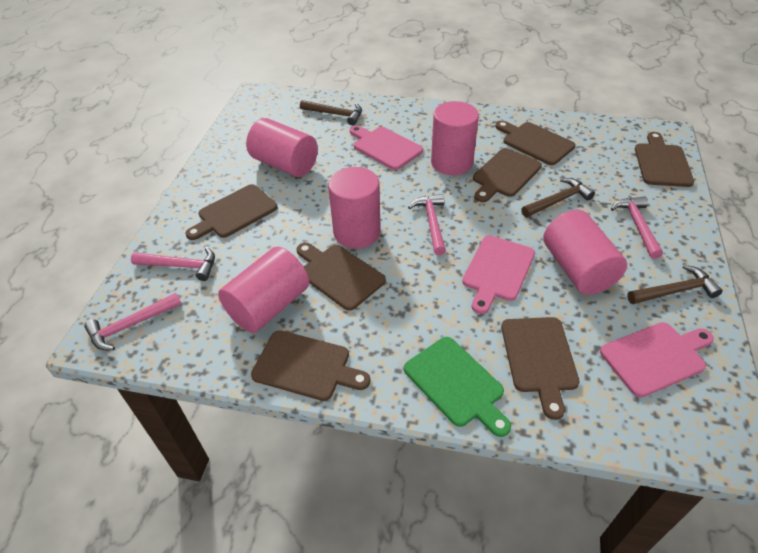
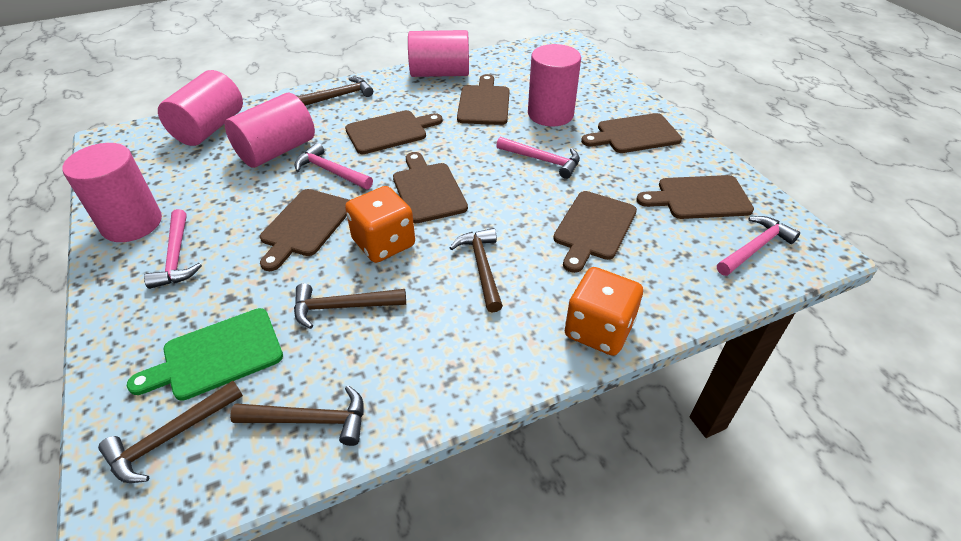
brown hammer: [300,100,362,125] [521,178,595,217] [627,265,722,304] = 3 -> [98,381,243,483] [230,386,364,446] [294,283,406,329] [297,77,373,106] [450,228,503,313] = 5
orange dice: none = 0 -> [345,186,415,263] [565,267,643,356] = 2
pink cutting board: [350,125,423,170] [462,235,535,314] [600,322,714,397] = 3 -> none = 0

